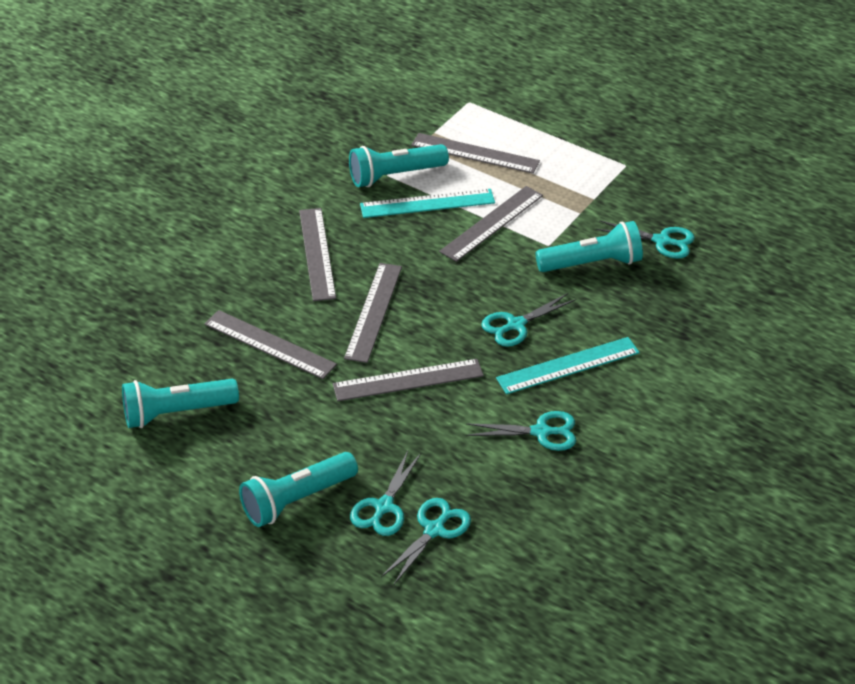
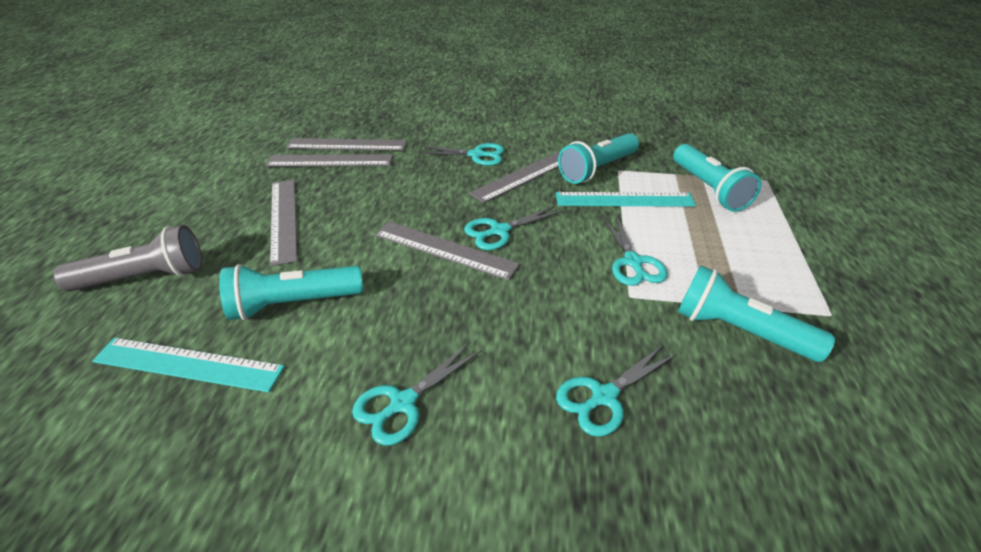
grey flashlight: none = 0 -> [53,225,202,291] = 1
grey ruler: [204,310,337,379] [299,208,336,301] [333,359,484,401] [344,263,402,363] [411,133,540,174] [439,186,543,262] = 6 -> [265,154,393,167] [270,180,298,266] [286,138,407,151] [375,221,520,280] [469,150,561,203] = 5

